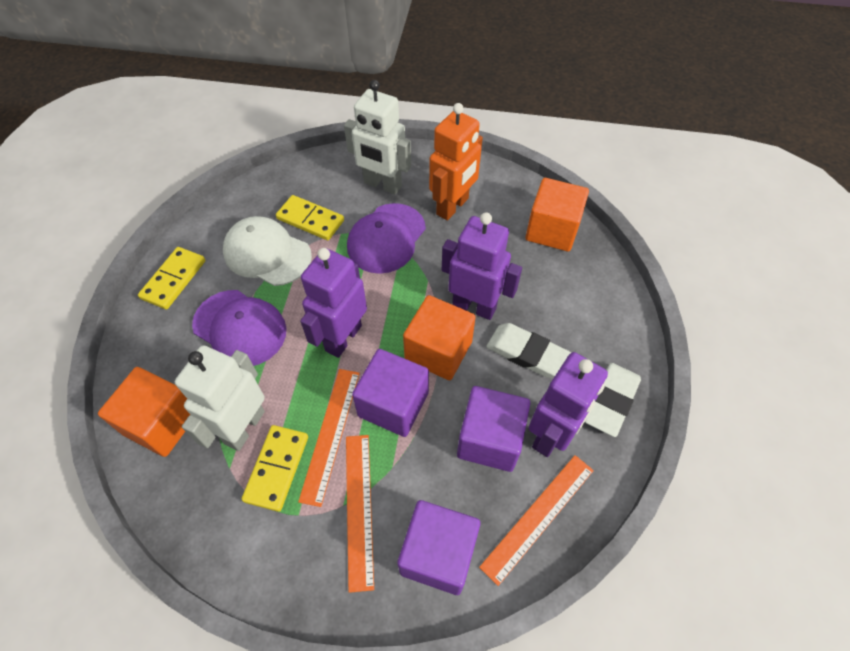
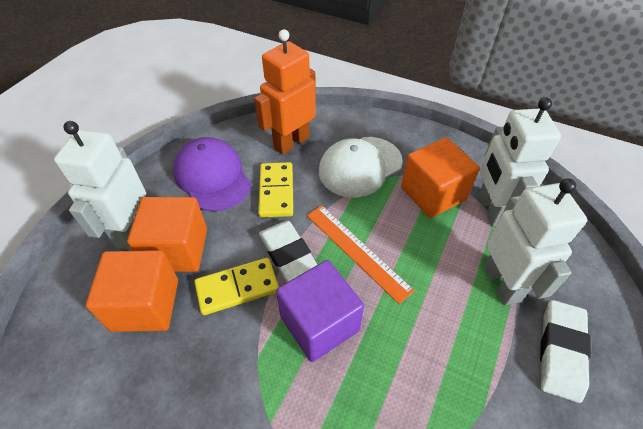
orange ruler: [298,369,360,507] [346,435,374,593] [479,455,594,586] = 3 -> [307,205,415,304] = 1
purple cap: [192,290,287,366] [347,203,426,274] = 2 -> [173,137,251,212] = 1
purple cube: [352,349,429,437] [397,500,481,595] [457,386,531,472] = 3 -> [276,260,364,362] = 1
purple robot: [300,248,367,358] [442,212,522,320] [529,352,608,457] = 3 -> none = 0
white robot: [175,345,265,451] [344,80,411,195] = 2 -> [54,121,146,250] [478,98,561,226] [484,179,587,305] = 3
yellow domino: [138,247,205,310] [242,425,308,512] [276,195,344,240] = 3 -> [194,258,279,315] [258,162,293,218] = 2

